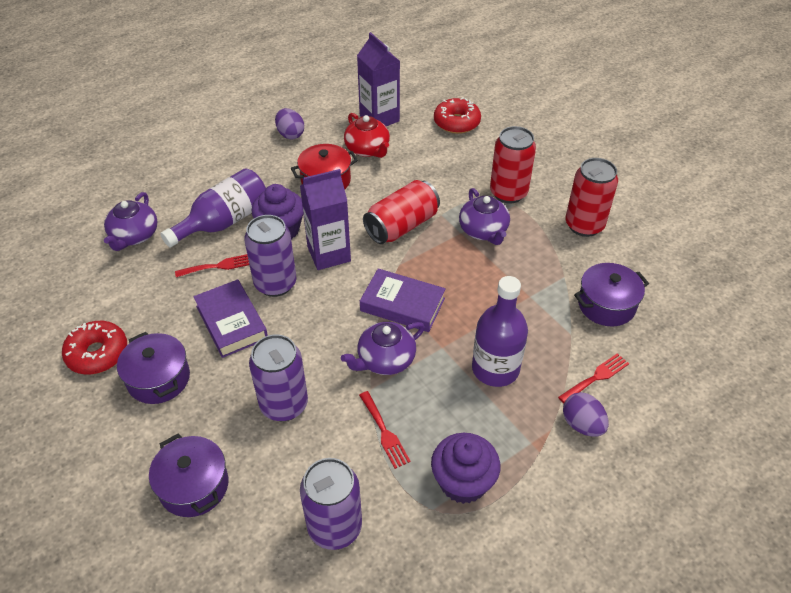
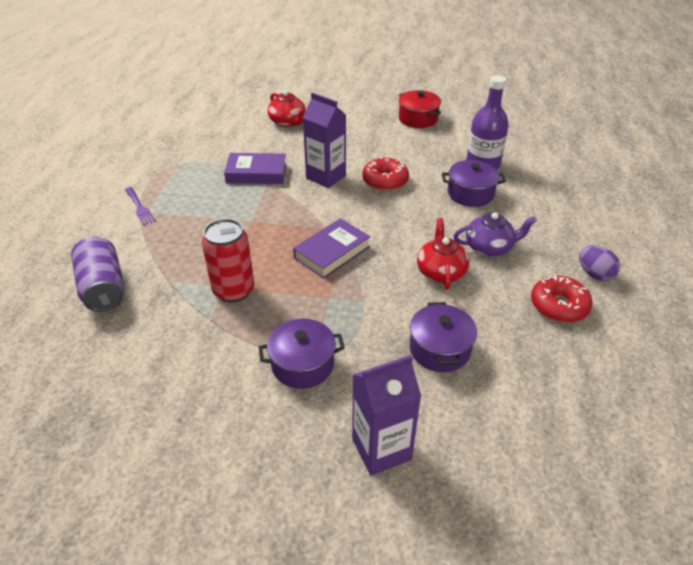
purple bottle: [160,168,266,247] [472,276,528,387] = 2 -> [466,75,509,169] = 1
purple can: [244,215,296,297] [249,334,308,421] [300,458,362,550] = 3 -> [71,236,125,312] = 1
purple cupcake: [252,184,303,239] [431,433,500,504] = 2 -> none = 0
purple egg: [275,108,304,139] [563,392,609,437] = 2 -> [579,246,620,281] = 1
purple fork: none = 0 -> [125,187,156,226] = 1
purple teapot: [104,192,158,251] [341,322,425,375] [459,188,510,245] = 3 -> [454,212,537,257] = 1
red can: [363,180,440,244] [490,126,536,204] [566,158,618,237] = 3 -> [202,219,254,302] = 1
red fork: [175,254,249,277] [359,391,411,469] [558,353,629,403] = 3 -> none = 0
red teapot: [344,113,390,158] = 1 -> [268,90,306,127] [417,218,470,290] = 2

